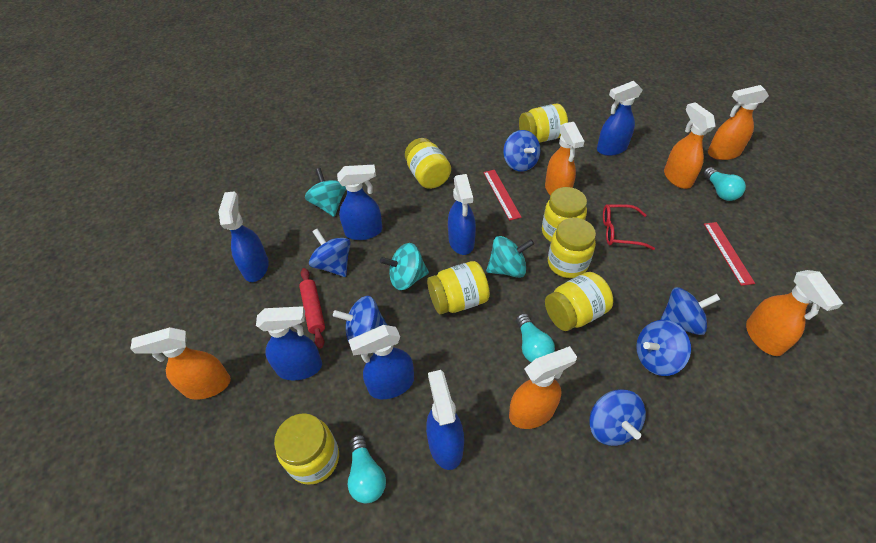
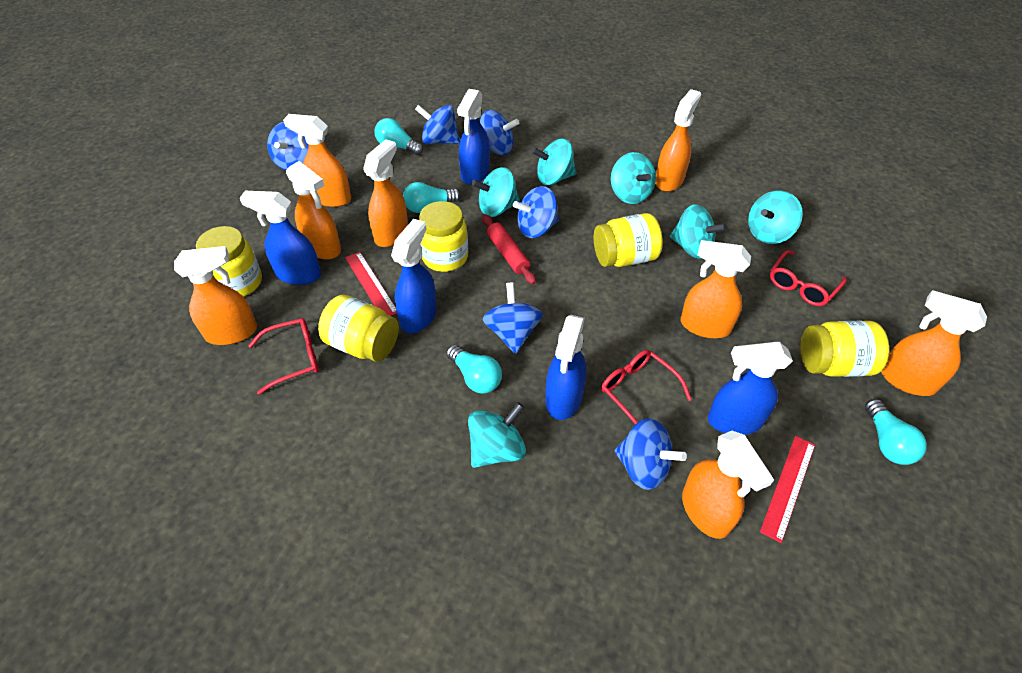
blue spray bottle: [218,191,269,282] [256,306,322,380] [337,165,382,240] [349,325,414,399] [426,370,464,470] [448,174,476,255] [597,81,642,156] = 7 -> [240,191,321,285] [391,219,437,333] [457,89,490,185] [545,315,587,420] [708,342,793,435] = 5
orange spray bottle: [131,327,231,400] [509,346,577,429] [545,122,585,196] [664,102,716,189] [708,85,769,160] [746,270,843,356] = 6 -> [174,246,257,345] [283,114,351,207] [286,161,341,260] [363,139,408,247] [655,89,701,192] [681,240,751,339] [682,431,774,539] [881,290,987,396] = 8
red glasses: [603,204,655,250] = 1 -> [248,318,319,395] [601,350,692,424] [770,250,847,306] = 3
turquoise light bulb: [348,435,386,503] [516,313,555,362] [703,167,746,201] = 3 -> [374,118,423,155] [403,182,461,213] [446,345,502,394] [865,399,927,465] = 4
turquoise spinning top: [305,168,346,217] [380,243,429,290] [486,236,534,278] = 3 -> [468,402,526,468] [472,167,520,217] [532,139,577,185] [611,152,656,204] [670,204,727,259] [748,191,803,244] = 6
yellow jar: [274,413,339,485] [405,138,451,189] [427,261,490,315] [519,104,568,143] [542,187,587,242] [545,272,613,331] [548,218,596,278] = 7 -> [196,226,262,297] [318,295,399,362] [419,201,468,272] [594,213,663,267] [800,321,889,377] = 5

